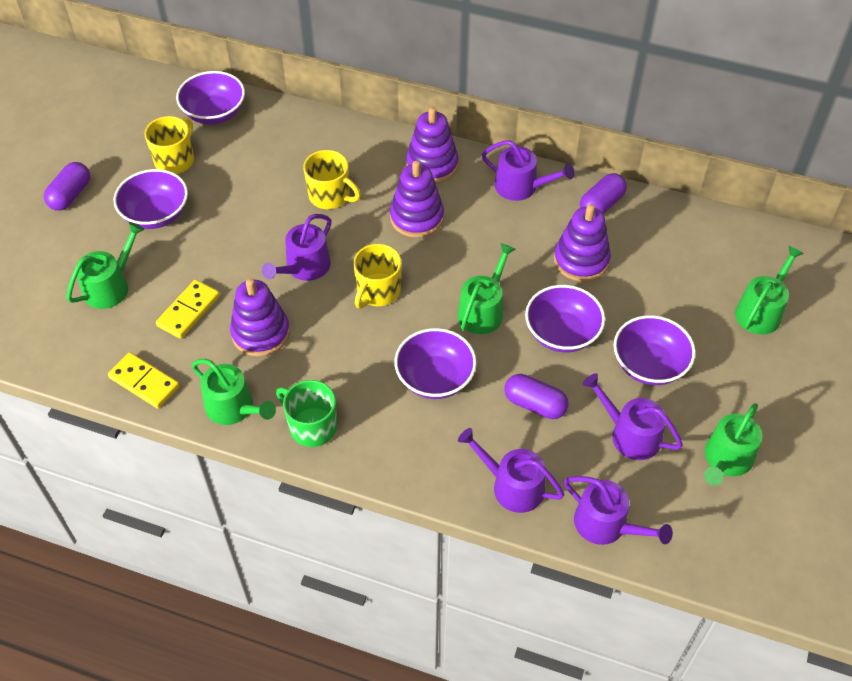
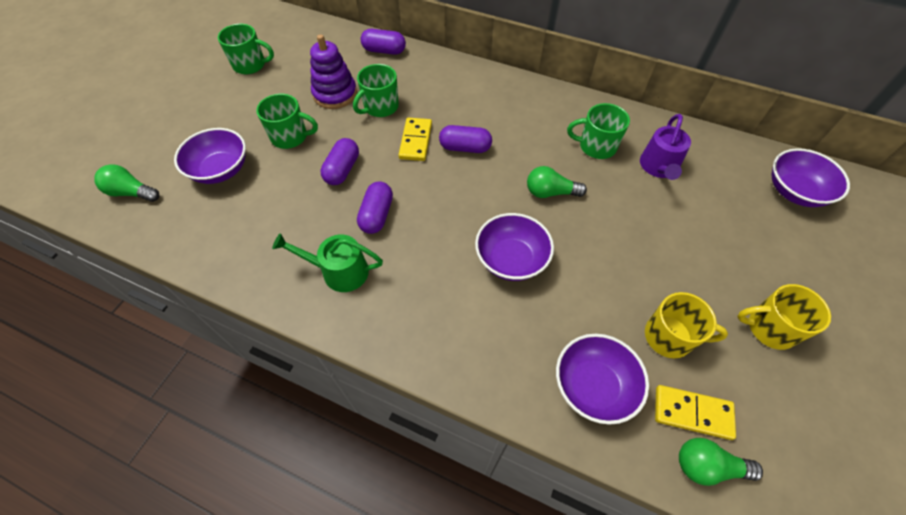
green light bulb: none = 0 -> [94,164,159,202] [527,166,587,198] [679,438,763,486] = 3
green mug: [276,380,337,447] = 1 -> [218,24,274,74] [256,94,318,149] [353,64,399,117] [567,103,630,159] = 4
green watering can: [66,222,145,309] [192,359,276,425] [457,243,515,334] [704,403,763,486] [735,246,804,335] = 5 -> [272,233,383,292] = 1
purple bowl: [114,169,188,229] [176,71,245,125] [394,328,477,399] [525,285,605,352] [614,315,696,385] = 5 -> [174,128,246,184] [475,213,554,281] [556,334,649,425] [771,148,850,207] = 4
purple capsule: [44,162,90,211] [505,374,569,419] [580,173,627,214] = 3 -> [321,138,359,185] [357,182,393,234] [361,29,406,55] [439,125,492,153] = 4
purple stacking toy: [230,279,290,357] [390,160,444,238] [406,107,458,183] [554,204,611,282] = 4 -> [310,34,357,109] = 1
purple watering can: [262,214,332,281] [458,428,564,513] [482,140,575,201] [564,476,673,545] [583,373,683,460] = 5 -> [640,114,691,180] = 1
yellow mug: [145,116,194,174] [303,150,361,209] [353,244,402,309] = 3 -> [645,292,728,358] [737,284,831,350] = 2

